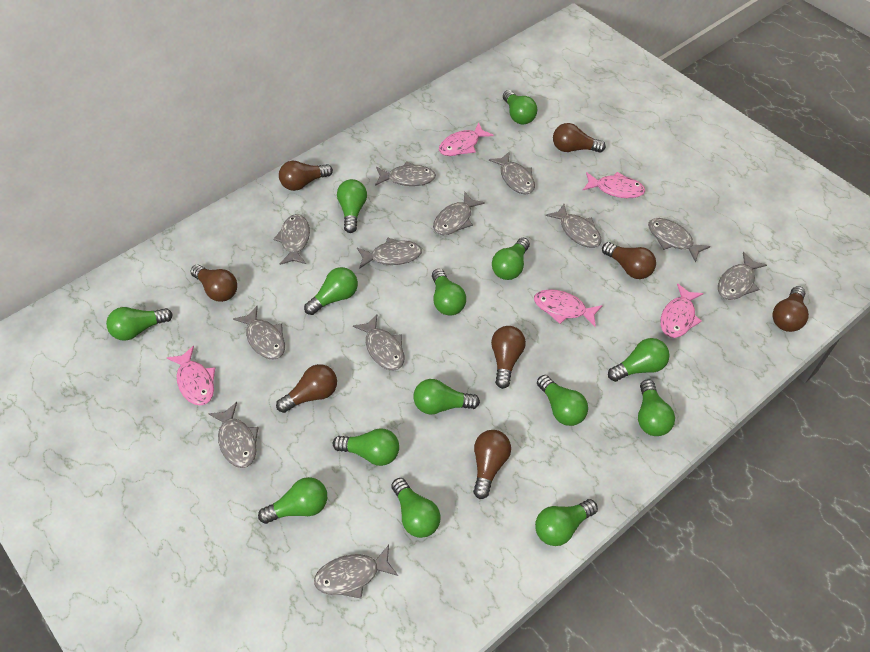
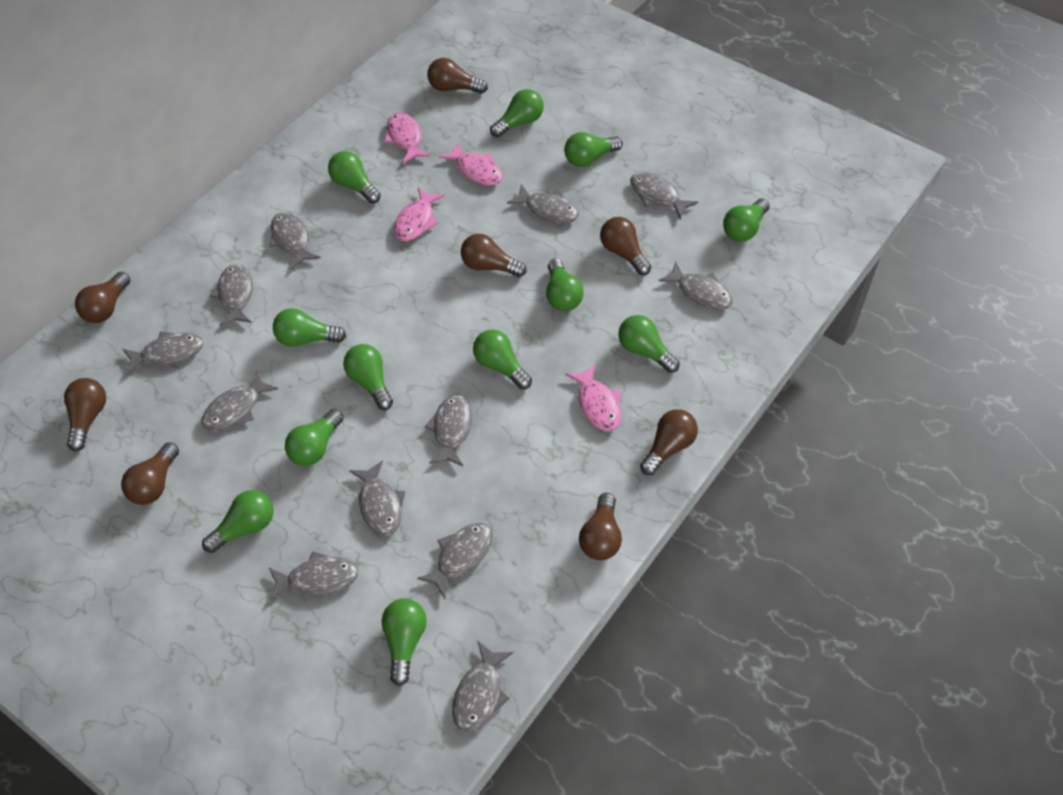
green light bulb: [106,307,173,341] [258,477,327,524] [304,267,358,315] [333,428,399,466] [337,179,367,233] [391,478,441,538] [413,379,480,415] [432,269,466,316] [492,238,530,280] [503,90,538,124] [535,499,598,546] [537,375,588,426] [608,338,670,382] [638,380,675,436] = 14 -> [202,490,273,553] [273,308,346,347] [285,409,343,466] [328,151,381,204] [343,344,393,410] [381,598,426,686] [473,330,532,389] [490,89,544,137] [546,259,584,311] [564,132,623,167] [618,315,680,373] [723,199,770,242] = 12
pink fish: [167,346,215,406] [439,122,494,156] [534,289,603,327] [582,172,645,198] [660,283,704,338] = 5 -> [384,112,430,164] [394,187,445,241] [439,142,503,185] [565,364,621,431] = 4

